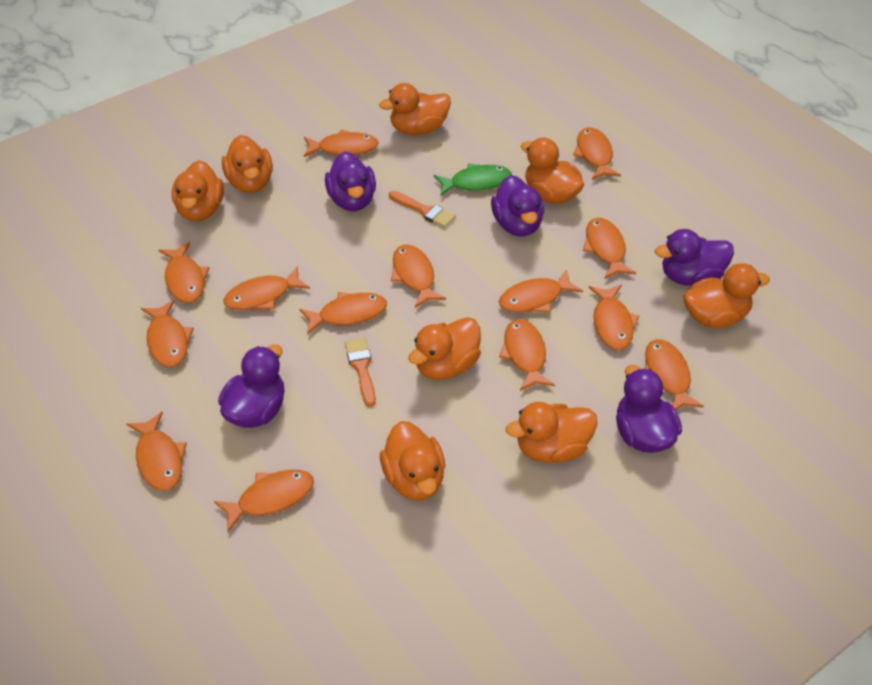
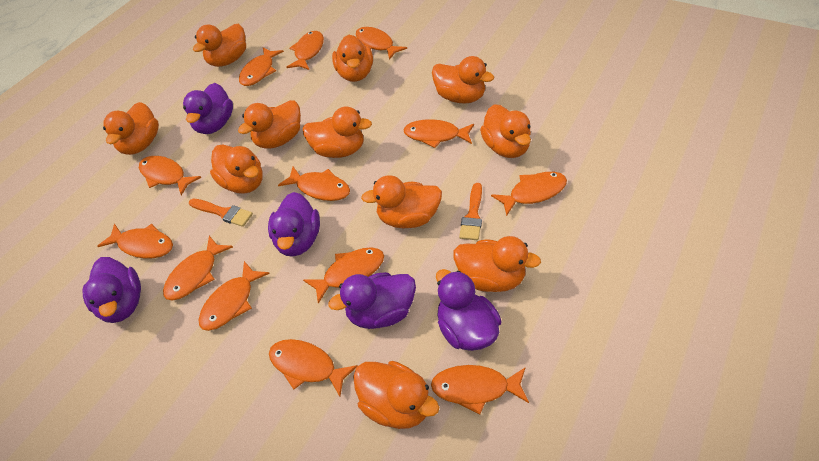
green fish: [434,163,512,196] = 1 -> none = 0
orange duck: [172,160,224,221] [222,135,273,193] [379,83,451,135] [380,421,445,501] [408,317,481,380] [506,402,597,463] [521,138,584,204] [683,263,770,328] = 8 -> [103,102,159,155] [193,24,246,67] [210,144,263,194] [238,100,301,149] [303,106,372,158] [332,35,373,82] [353,361,439,429] [361,175,442,228] [432,56,494,104] [454,236,541,292] [480,104,531,158] = 11
orange fish: [126,412,187,491] [141,300,194,367] [159,242,209,303] [214,470,314,532] [224,266,310,310] [299,292,387,335] [304,129,379,157] [391,245,446,308] [499,269,583,313] [499,319,555,391] [573,127,621,180] [583,218,636,279] [589,285,640,350] [645,339,704,410] = 14 -> [97,223,173,259] [139,156,201,196] [163,236,233,300] [199,261,270,331] [239,47,284,86] [269,339,358,397] [278,167,350,201] [286,31,324,70] [303,247,384,304] [356,27,407,60] [403,119,474,148] [431,365,529,415] [491,172,567,216] = 13

